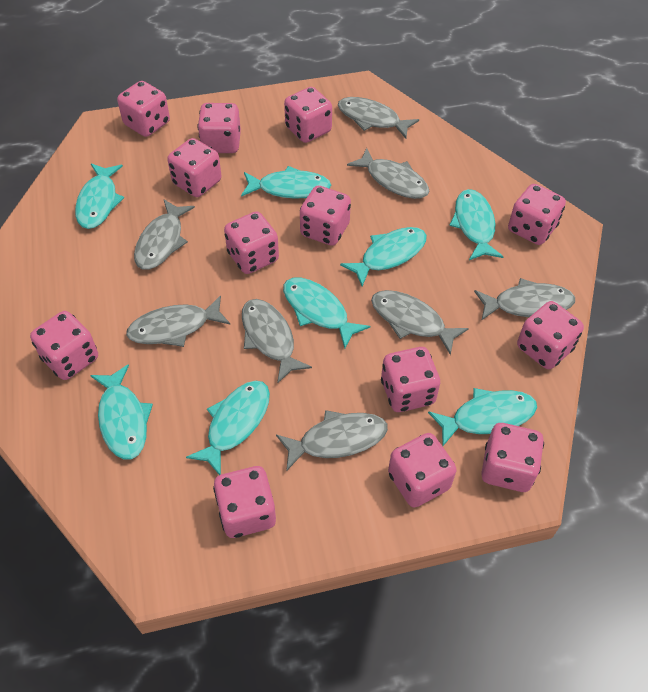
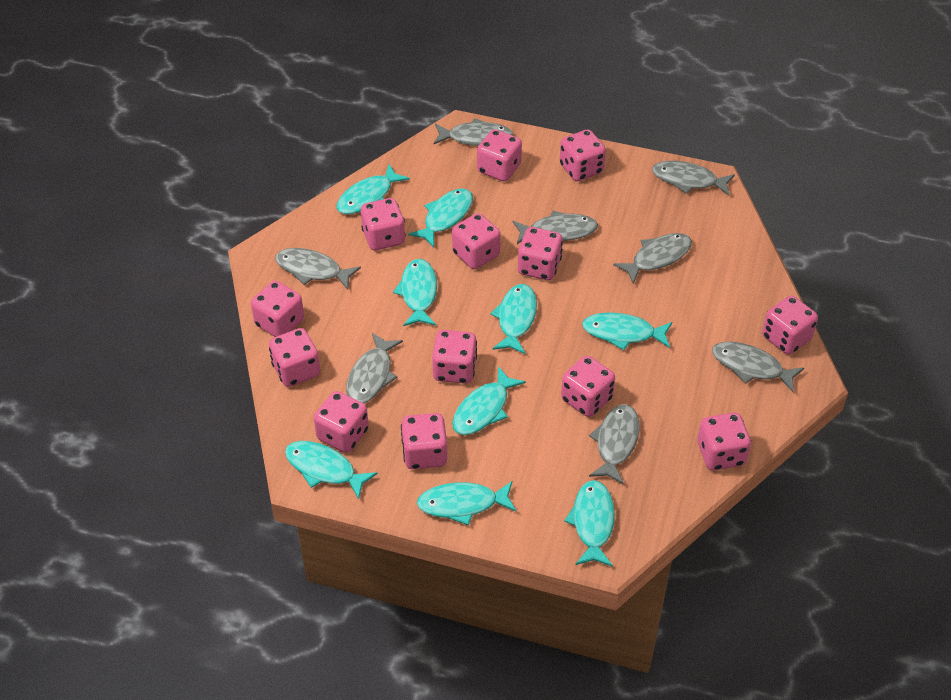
turquoise fish: [75,163,124,229] [90,364,153,460] [186,381,270,475] [241,166,331,199] [283,278,370,349] [340,227,427,287] [428,388,537,446] [449,189,503,260] = 8 -> [285,441,378,500] [336,164,410,214] [393,259,437,326] [408,188,473,247] [417,481,517,525] [452,366,526,435] [490,284,537,354] [564,480,615,567] [582,312,672,350] = 9

